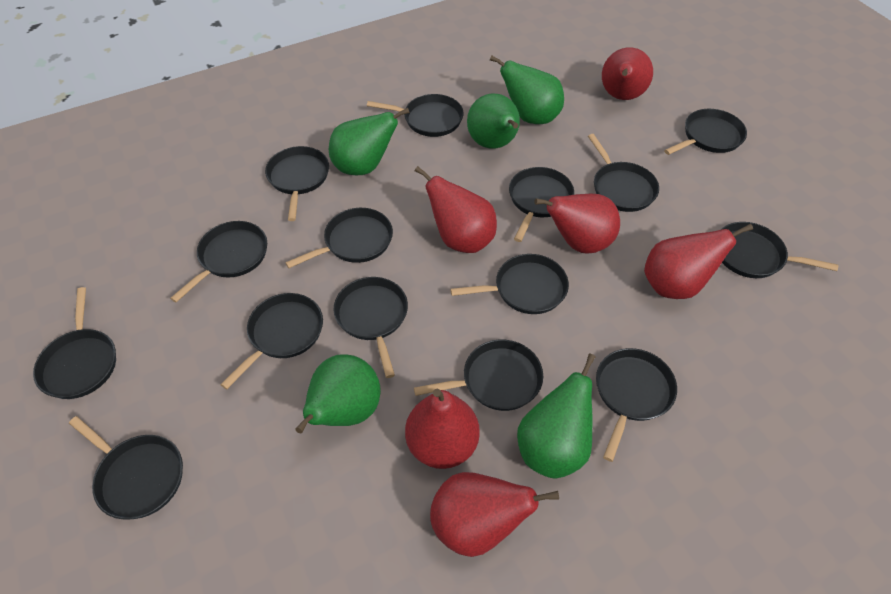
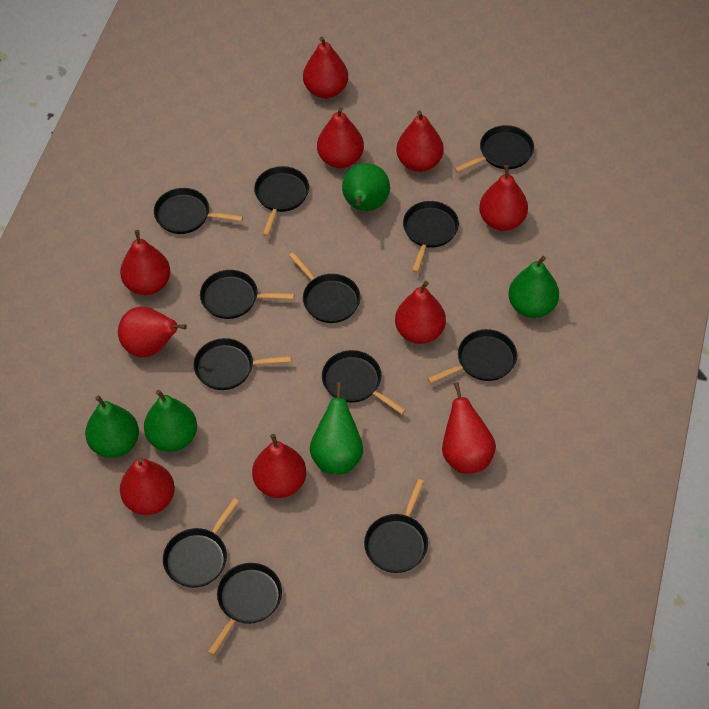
black pan: [33,287,116,399] [69,416,183,519] [170,221,267,303] [220,293,323,389] [265,146,329,221] [285,208,393,268] [333,277,408,378] [367,94,464,137] [414,339,543,411] [450,254,569,314] [509,167,574,242] [588,134,659,212] [596,348,677,462] [664,109,747,155] [721,222,838,278] = 15 -> [154,188,243,234] [163,498,239,588] [194,338,291,390] [200,270,294,319] [208,563,282,656] [254,166,309,236] [289,252,360,323] [322,350,406,414] [364,479,428,573] [403,201,459,273] [427,329,517,383] [454,125,534,173] = 12
red pear: [405,389,480,469] [415,166,497,253] [430,472,559,557] [534,194,620,253] [602,47,653,100] [644,224,753,299] = 6 -> [118,307,187,358] [120,230,170,295] [120,457,175,515] [252,434,306,498] [303,37,348,98] [317,107,364,168] [395,281,446,344] [396,111,444,172] [442,382,496,474] [479,165,528,231] = 10

